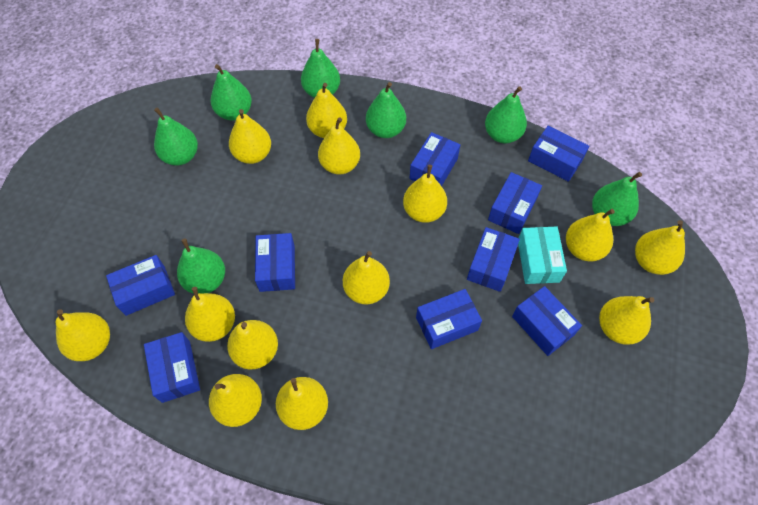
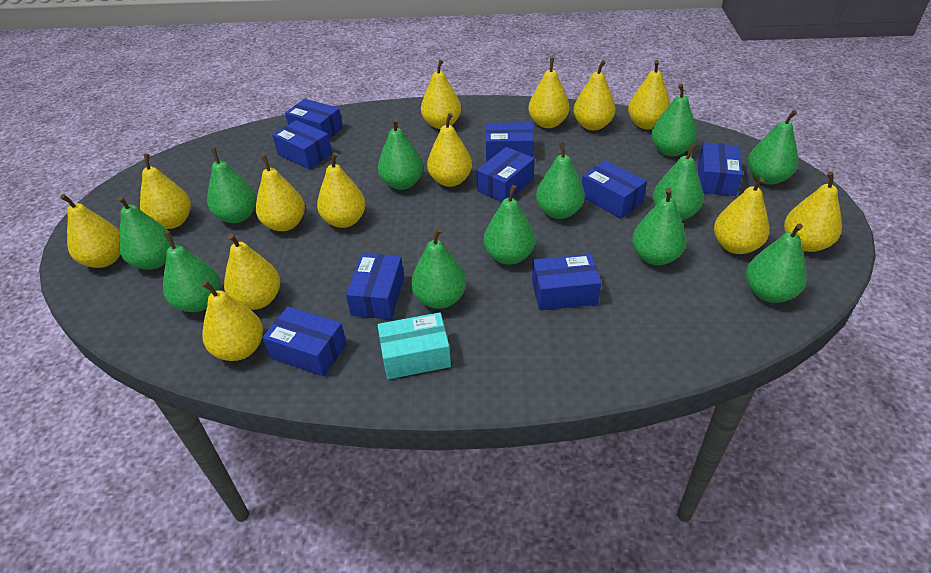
green pear: [154,107,198,166] [177,238,225,294] [211,64,252,120] [301,39,340,98] [366,82,406,138] [485,86,527,143] [592,172,642,226] = 7 -> [117,196,174,270] [163,232,221,312] [207,148,256,223] [378,118,423,190] [411,228,466,309] [484,185,535,265] [536,141,585,219] [632,188,686,265] [651,84,697,156] [652,143,704,221] [746,223,807,303] [748,110,798,185] = 12

